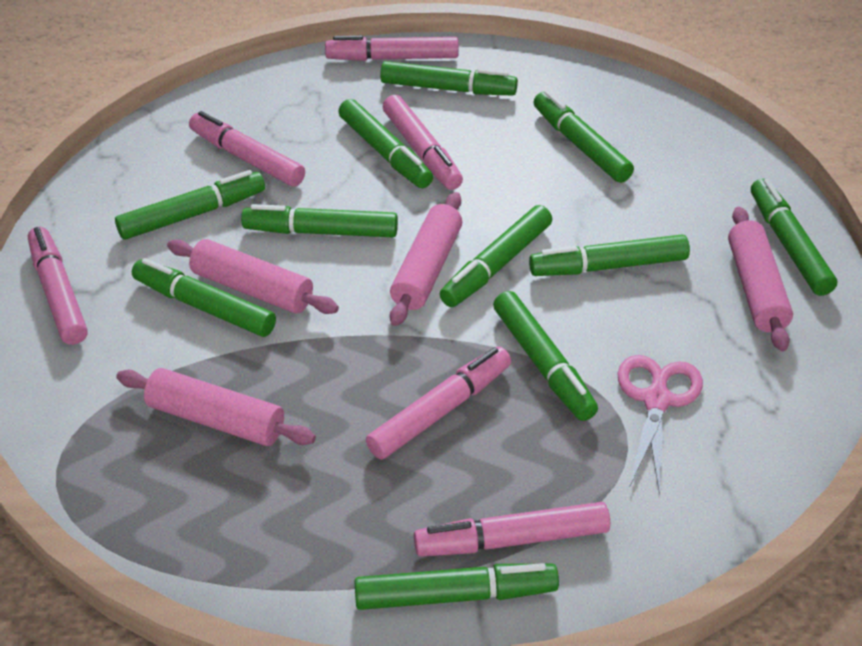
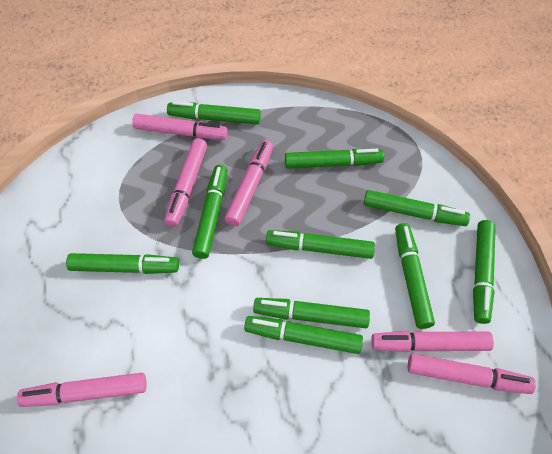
green marker: [115,170,265,240] [132,258,276,337] [241,204,398,237] [338,99,433,188] [354,563,559,610] [380,61,518,96] [440,205,552,307] [493,291,598,421] [529,234,690,276] [534,91,634,183] [751,179,837,296] = 11 -> [66,253,179,274] [167,101,261,124] [192,165,228,259] [244,316,363,354] [253,298,370,328] [266,230,375,259] [285,149,384,169] [363,190,470,226] [395,223,435,329] [473,220,496,324] = 10
pink rolling pin: [116,368,316,446] [167,239,339,314] [390,192,462,326] [728,206,793,351] = 4 -> none = 0
pink scissors: [617,355,703,494] = 1 -> none = 0

